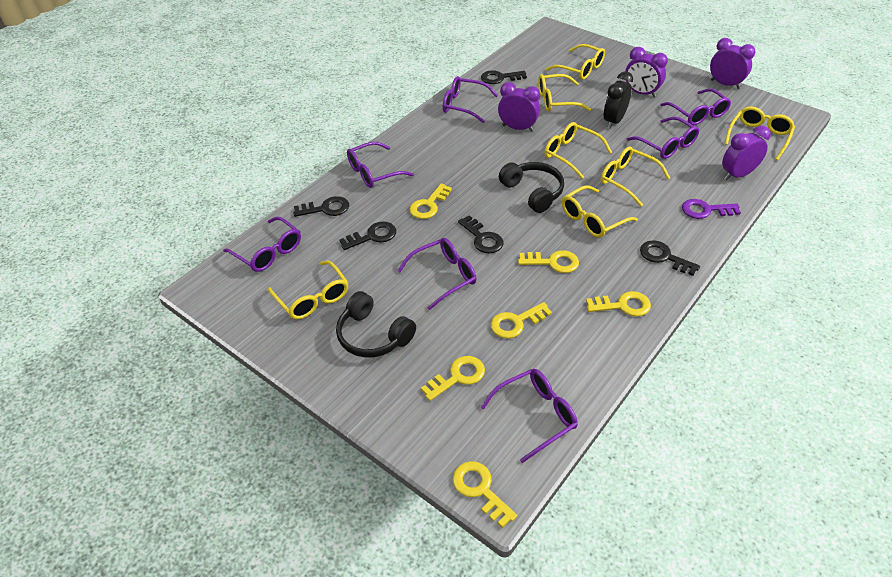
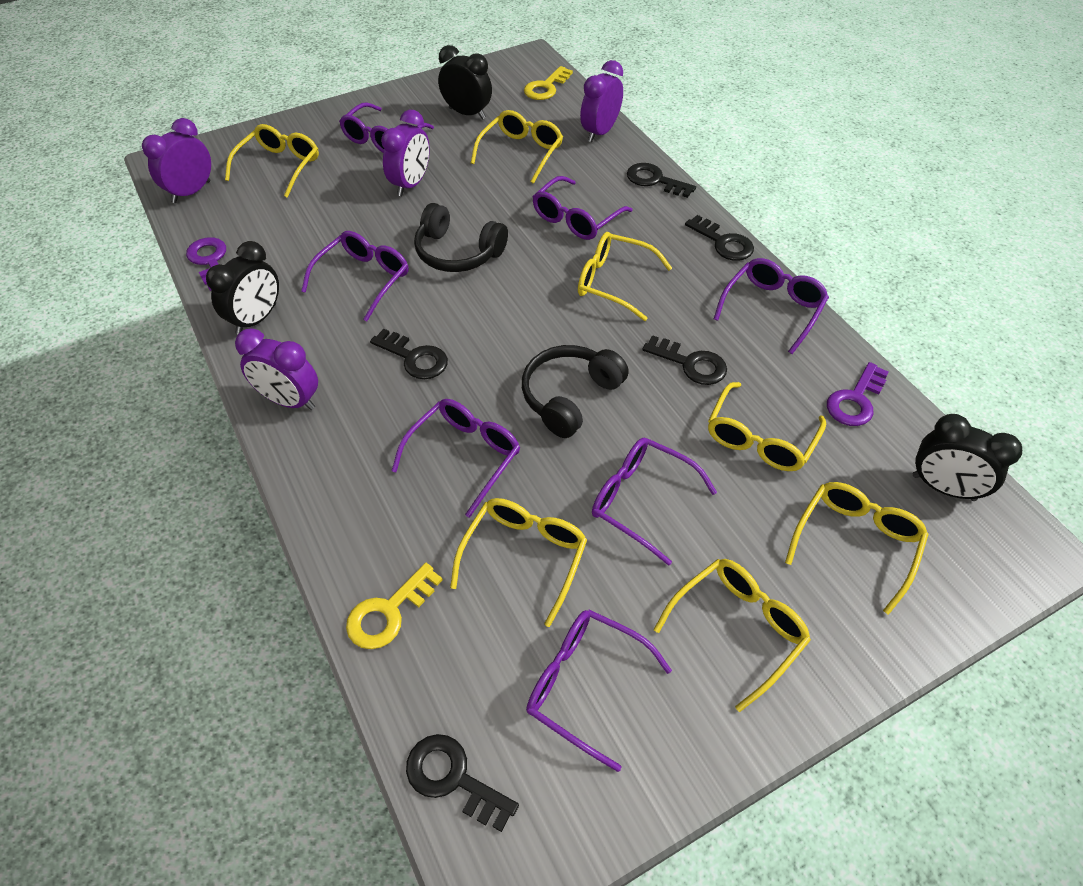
black clock: [604,71,633,129] = 1 -> [206,241,279,335] [438,45,492,120] [913,414,1022,501] = 3
purple key: [682,199,741,219] = 1 -> [186,237,226,291] [827,362,889,426] = 2
yellow key: [409,183,452,219] [421,356,485,401] [453,461,517,528] [491,302,552,339] [518,250,579,273] [586,291,651,317] = 6 -> [346,563,443,649] [524,66,573,100] = 2

